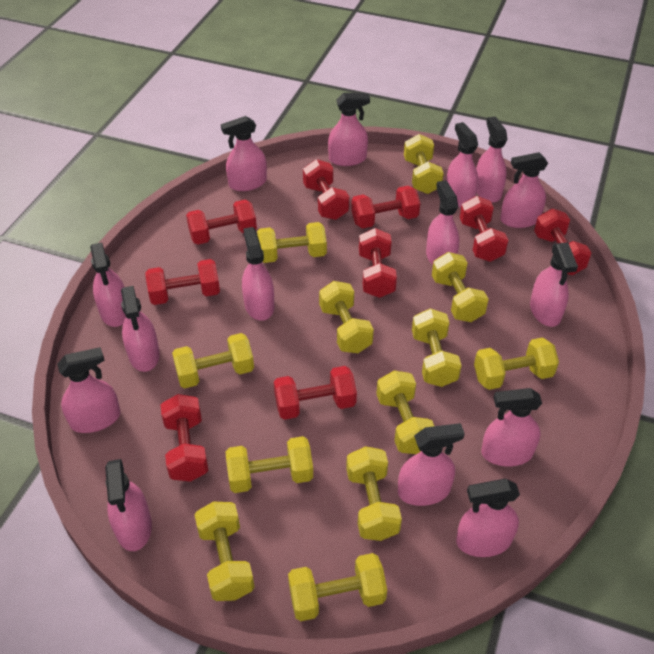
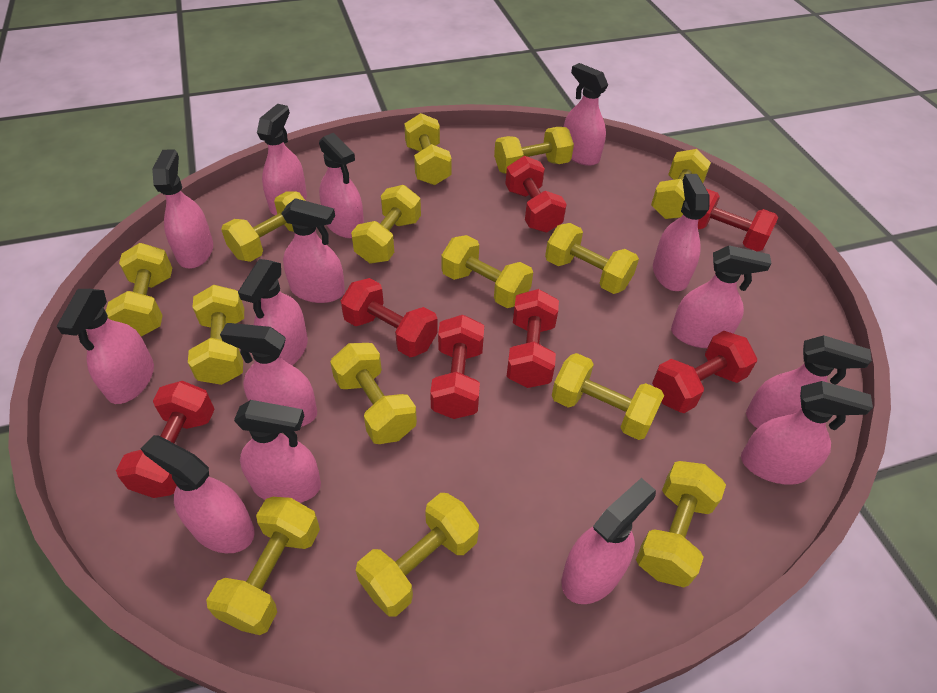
red dumbbell: [146,259,220,305] [161,394,208,482] [186,200,257,245] [274,366,357,420] [303,159,349,220] [351,186,420,228] [359,228,397,298] [460,196,508,262] [534,209,591,275] = 9 -> [116,381,215,498] [341,278,438,357] [430,315,484,419] [505,156,567,232] [507,289,559,388] [652,331,757,413] [698,189,778,252] = 7
yellow dumbbell: [172,333,254,388] [194,502,255,601] [226,436,313,493] [257,222,327,263] [288,553,387,621] [319,281,374,353] [346,446,402,541] [376,371,434,454] [404,134,444,194] [412,308,462,387] [432,252,489,322] [474,337,559,390] = 12 -> [106,243,172,336] [188,285,244,385] [206,497,320,635] [221,191,305,262] [330,343,417,444] [351,185,421,263] [356,493,479,617] [404,113,452,185] [441,235,533,308] [494,127,574,174] [545,223,639,294] [552,353,664,440] [636,461,726,587] [651,149,711,219] = 14

